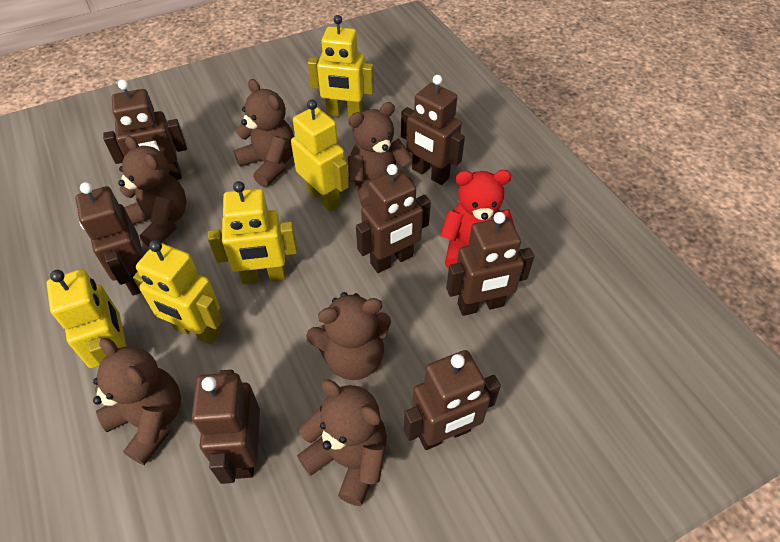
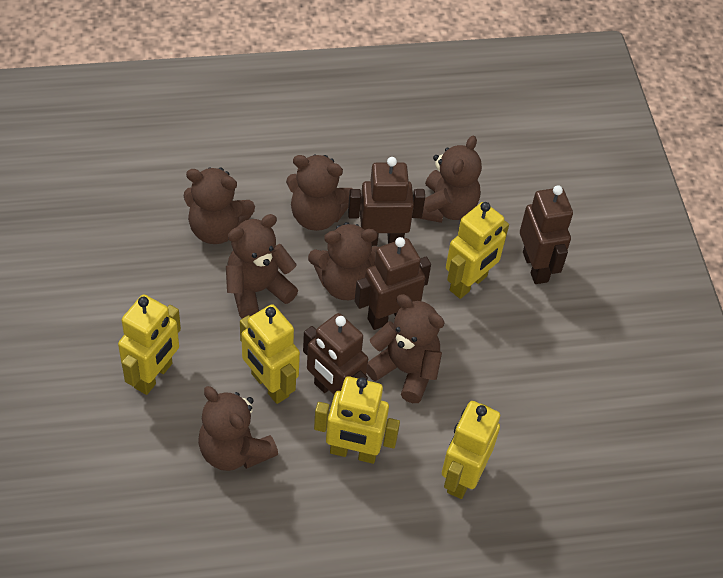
brown robot: [75,182,144,295] [103,79,187,180] [192,370,260,484] [356,164,431,273] [401,75,465,185] [404,350,501,450] [446,212,534,316] = 7 -> [303,313,368,395] [348,157,425,246] [355,237,431,330] [520,185,573,284] = 4
brown teddy bear: [93,338,181,465] [118,136,187,247] [234,79,294,187] [297,380,387,506] [306,292,391,380] [348,102,414,207] = 6 -> [184,167,255,244] [198,386,278,471] [226,214,298,319] [286,154,353,231] [308,222,378,300] [367,294,445,403] [419,136,482,223] = 7
red teddy bear: [440,170,515,268] = 1 -> none = 0

